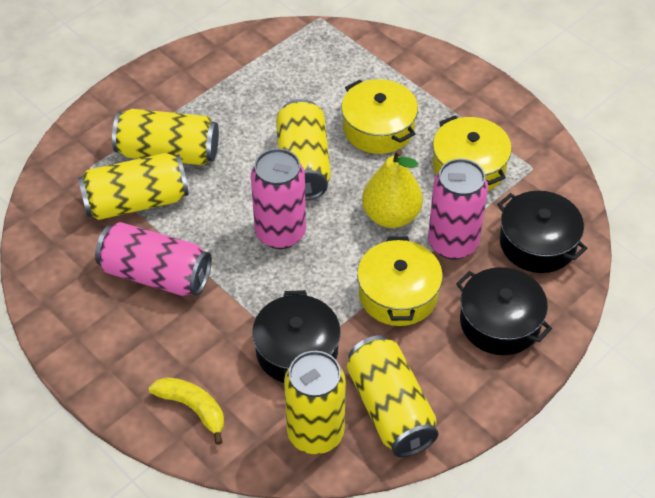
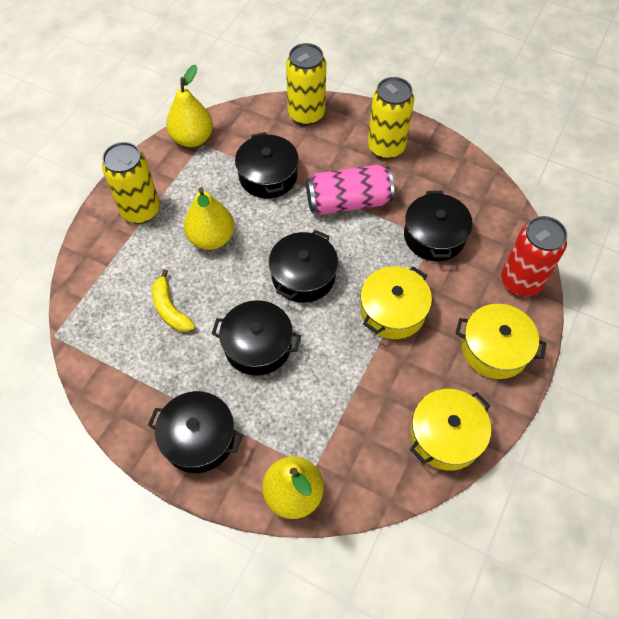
black pot: [252,290,341,383] [456,267,552,355] [497,191,587,273] = 3 -> [148,391,243,473] [212,300,301,376] [235,132,299,199] [269,230,338,303] [404,191,473,261] = 5
pink can: [95,222,212,296] [251,148,306,249] [428,159,488,260] = 3 -> [306,165,394,215] = 1
red can: none = 0 -> [501,216,567,297] = 1
yellow can: [78,153,189,220] [112,109,219,165] [276,99,331,200] [284,351,346,454] [347,335,439,457] = 5 -> [102,142,160,224] [286,43,326,126] [368,77,414,159] = 3
yellow pear: [362,149,423,228] = 1 -> [166,65,213,147] [184,187,234,250] [262,456,324,519] = 3

